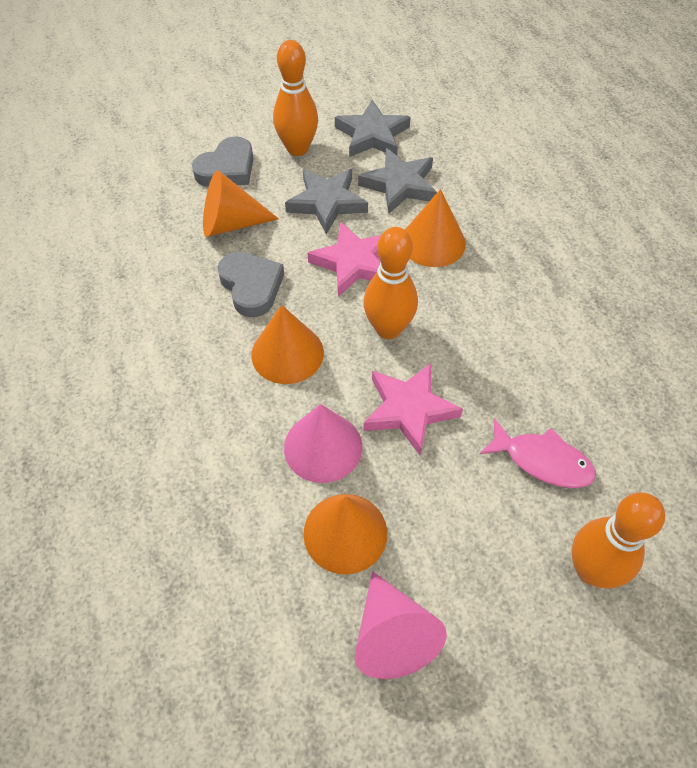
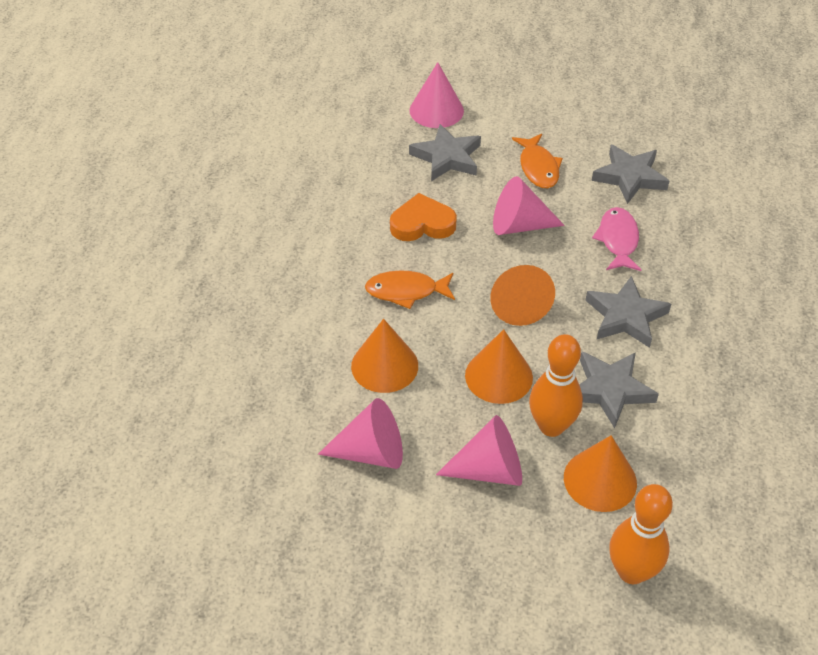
grey heart: [192,136,254,187] [218,252,284,317] = 2 -> none = 0
grey star: [285,169,368,234] [335,100,411,157] [358,148,437,213] = 3 -> [409,124,481,181] [579,352,659,428] [585,276,671,348] [592,145,669,204] = 4
orange bowling pin: [273,40,318,156] [363,227,418,339] [571,492,665,589] = 3 -> [529,334,583,437] [609,484,673,584] = 2
orange fish: none = 0 -> [365,270,455,309] [512,134,563,188] = 2
orange heart: none = 0 -> [390,193,457,241] = 1
pink cone: [284,404,362,483] [354,571,447,679] = 2 -> [318,398,403,469] [410,62,464,128] [436,415,522,486] [493,176,565,235] = 4
pink star: [308,222,381,297] [363,363,463,455] = 2 -> none = 0

